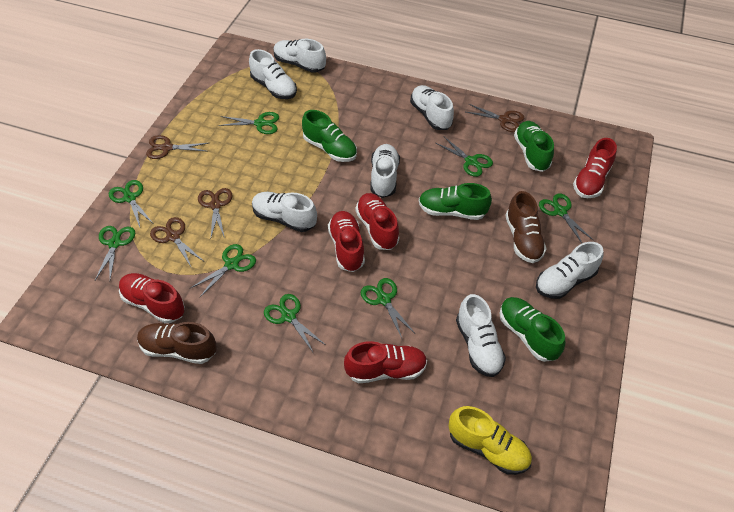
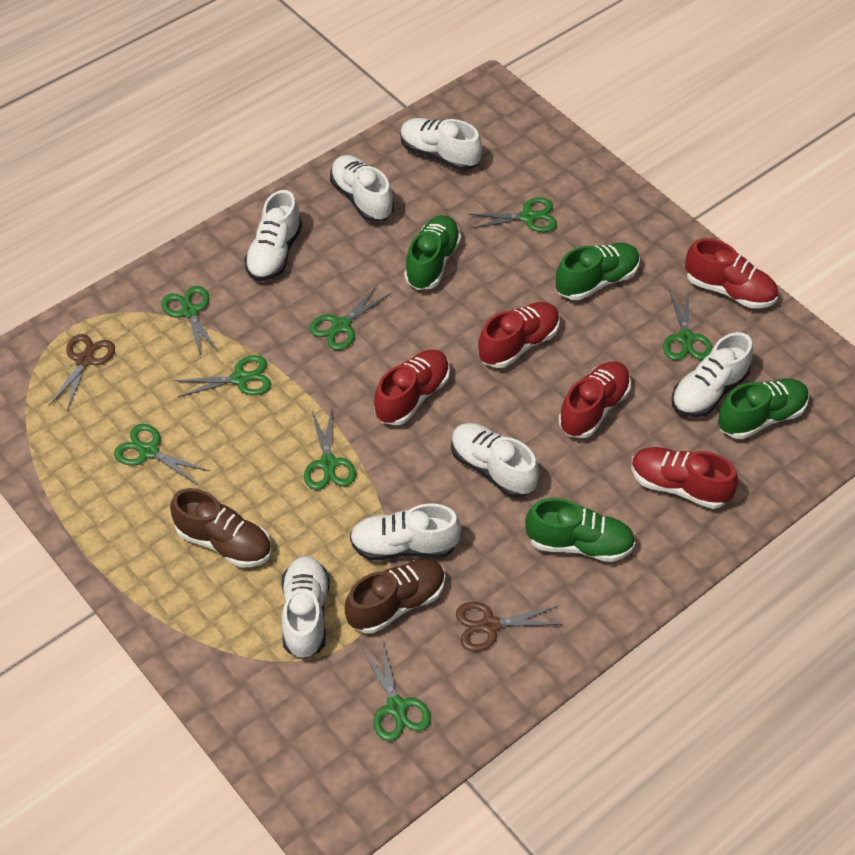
brown scissors: [146,135,208,159] [150,217,203,268] [198,188,232,240] [466,104,524,132] = 4 -> [48,334,115,411] [456,602,563,652] = 2
yellow shoe: [449,406,532,475] = 1 -> none = 0

